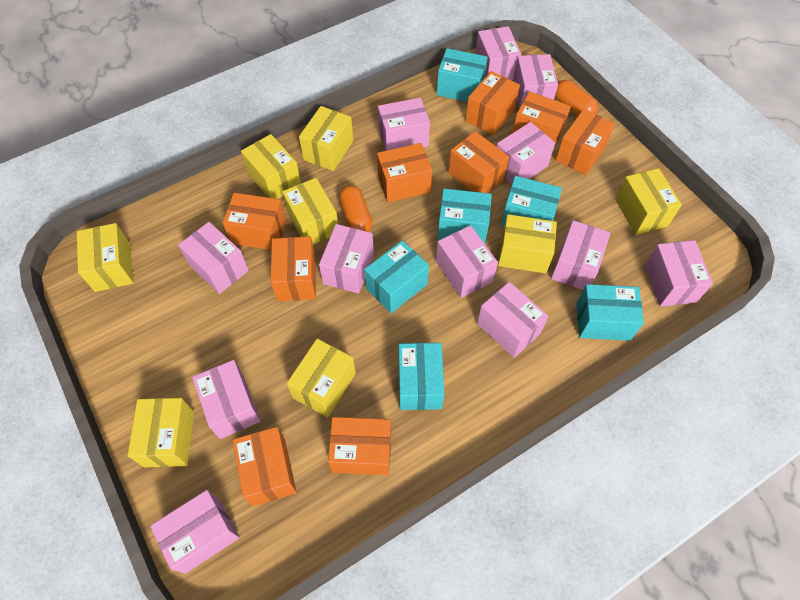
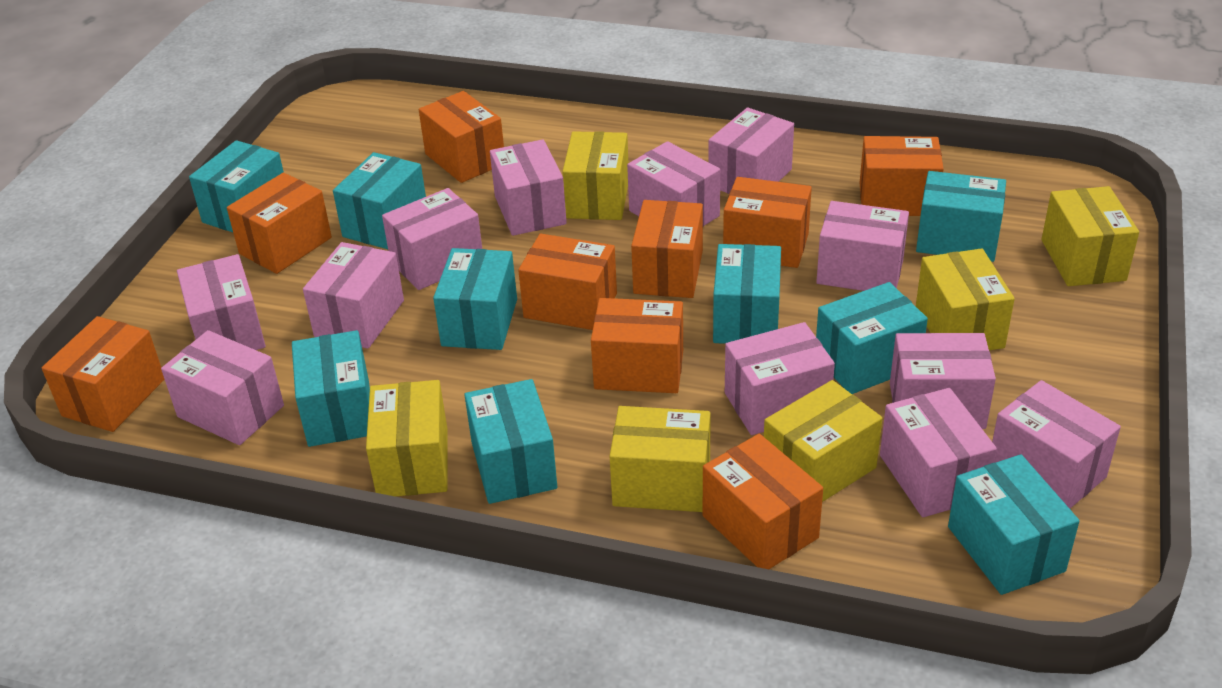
orange capsule: [339,185,372,232] [555,80,598,116] = 2 -> none = 0
turquoise box: [364,240,429,313] [399,343,444,410] [437,48,488,102] [437,189,492,244] [501,176,562,226] [576,284,644,341] = 6 -> [189,140,284,232] [292,330,370,447] [333,152,426,249] [433,248,517,350] [465,379,557,504] [713,244,781,344] [816,282,928,394] [916,171,1006,262] [948,454,1079,595] = 9
yellow box: [77,223,134,292] [127,398,194,467] [241,134,301,199] [282,178,338,245] [287,339,356,417] [299,106,353,171] [498,214,557,274] [615,168,682,235] = 8 -> [366,380,448,496] [562,131,628,220] [610,406,711,512] [764,380,882,502] [916,248,1015,350] [1041,186,1139,286] = 6

